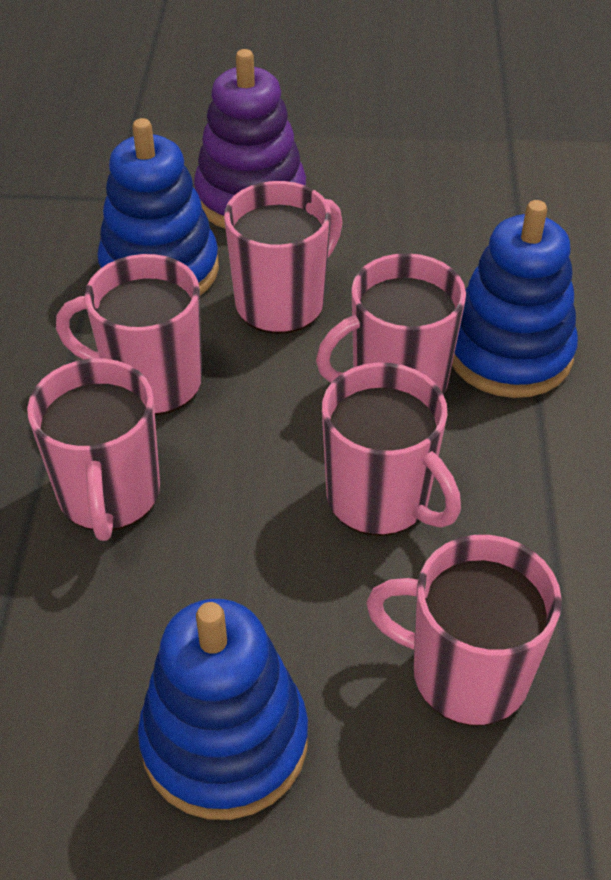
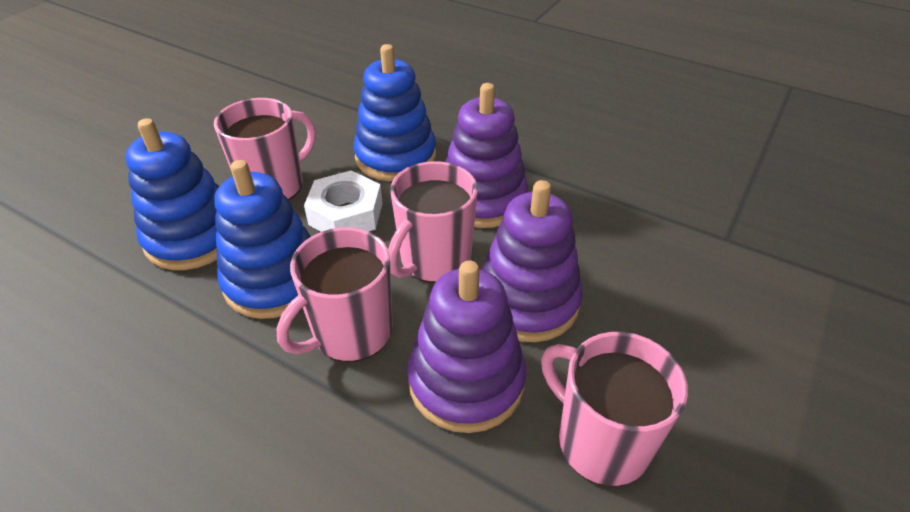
pink mug: [27,359,160,541] [56,254,202,415] [224,181,343,334] [316,253,466,395] [322,363,461,536] [366,535,562,726] = 6 -> [214,98,316,200] [277,227,393,362] [388,161,478,283] [541,332,688,487] = 4
purple stacking toy: [194,49,306,229] = 1 -> [407,260,526,433] [445,83,528,228] [482,180,583,342] = 3
white nut: none = 0 -> [304,170,383,232] = 1

